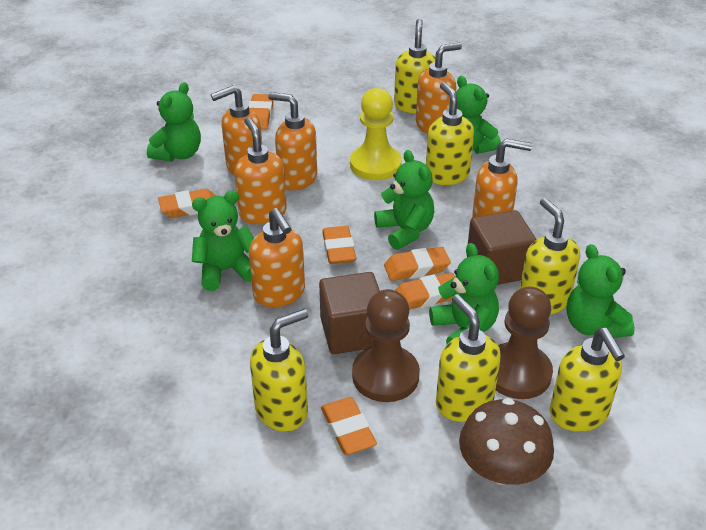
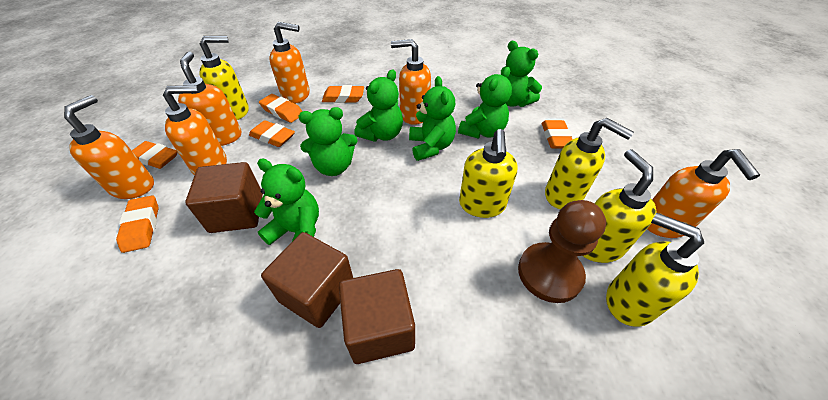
brown cube: [319,272,380,354] [467,210,537,285] = 2 -> [185,162,263,233] [261,232,353,328] [339,269,415,364] = 3
brown mushroom: [459,398,554,485] = 1 -> none = 0
brown pawn: [352,289,420,402] [496,286,553,399] = 2 -> [518,200,606,303] = 1
yellow pawn: [350,88,402,181] = 1 -> none = 0
yellow soap dispenser: [250,309,308,432] [394,19,435,113] [426,82,474,185] [436,294,501,422] [520,198,580,314] [550,328,625,432] = 6 -> [199,36,249,120] [459,129,518,218] [545,118,634,209] [583,149,656,263] [606,213,704,327] = 5

